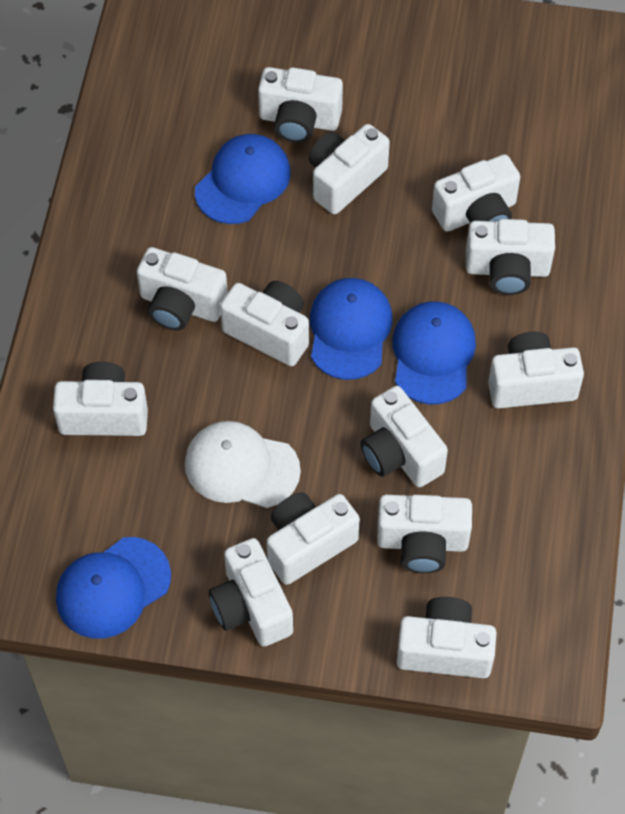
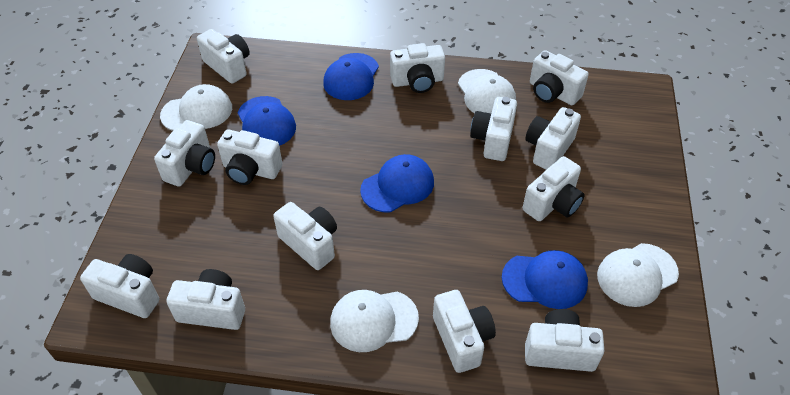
white cap: [185,421,301,508] = 1 -> [160,84,232,131] [330,290,419,352] [458,69,516,113] [597,243,679,307] = 4

